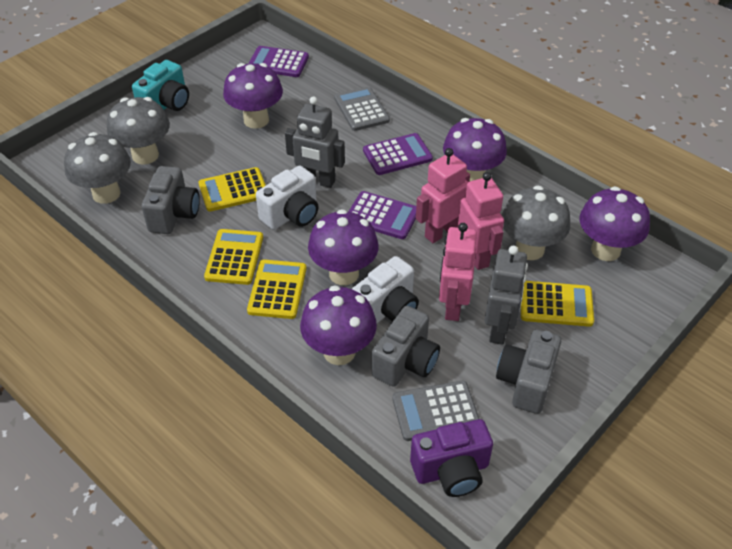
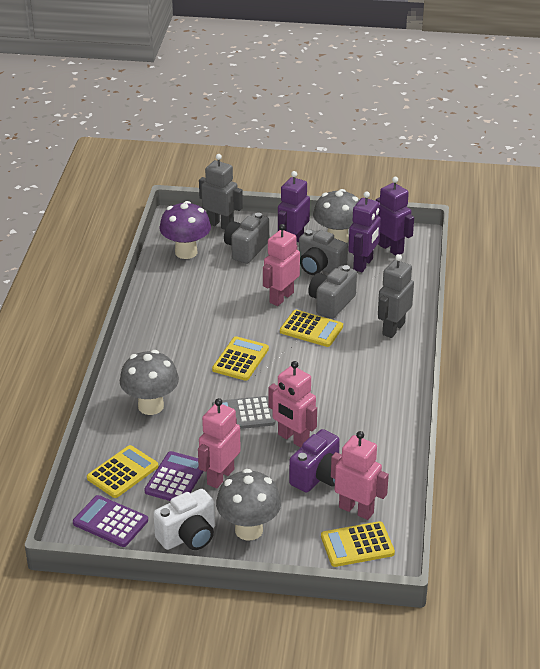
grey calculator: [334,87,390,131] [392,381,479,441] = 2 -> [212,396,275,429] = 1
pink robot: [416,148,470,243] [439,223,477,321] [458,172,504,270] = 3 -> [198,398,241,488] [263,224,300,306] [268,361,317,448] [331,431,389,520] = 4
purple calculator: [248,46,309,77] [348,191,416,239] [363,133,433,175] = 3 -> [73,495,148,547] [144,451,204,501] = 2
purple mushroom: [223,63,283,129] [300,285,377,365] [308,209,379,285] [443,118,507,182] [580,186,650,261] = 5 -> [159,201,211,259] = 1
purple robot: none = 0 -> [278,171,310,242] [348,191,381,272] [376,177,414,256] = 3
turquoise camera: [132,60,189,111] = 1 -> none = 0
white camera: [256,166,318,230] [352,256,419,324] = 2 -> [153,489,216,550] = 1

